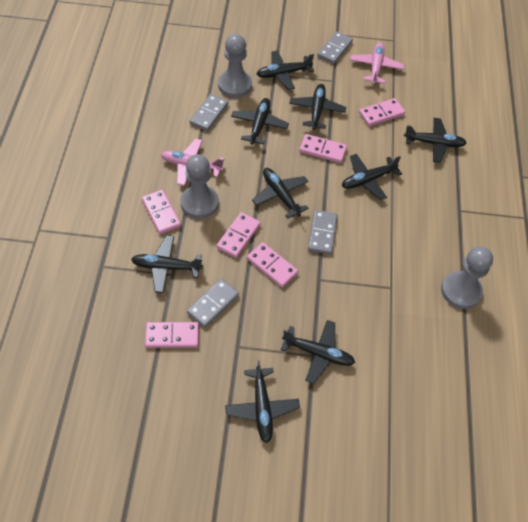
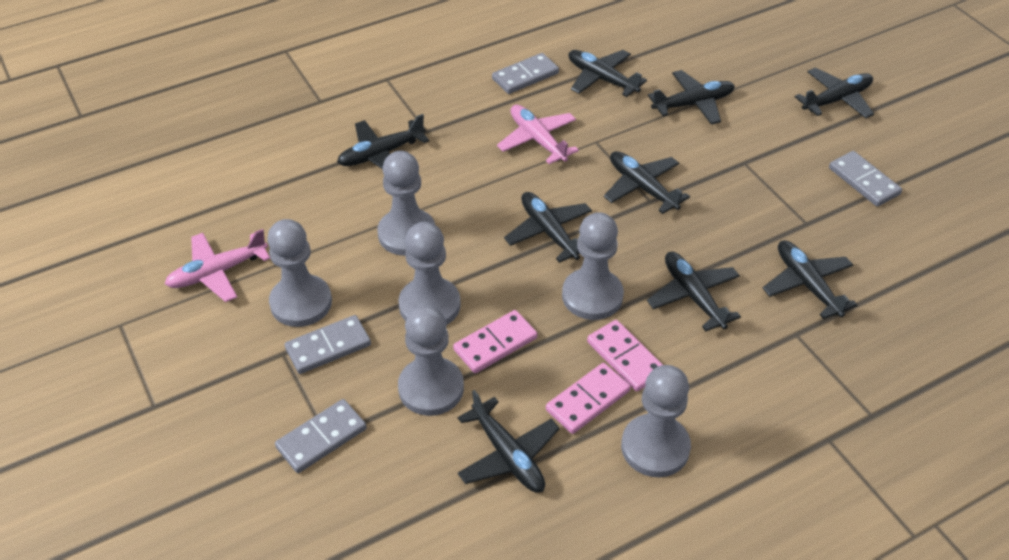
grey pawn: [180,154,219,219] [218,34,252,98] [441,246,493,309] = 3 -> [267,219,332,327] [377,151,435,256] [398,222,461,325] [398,305,464,416] [562,212,624,320] [621,365,691,477] = 6
pink domino: [142,190,181,234] [145,322,199,348] [216,212,261,258] [247,242,298,287] [300,134,347,163] [359,98,405,126] = 6 -> [453,310,537,373] [546,363,631,434] [587,320,663,391] = 3

